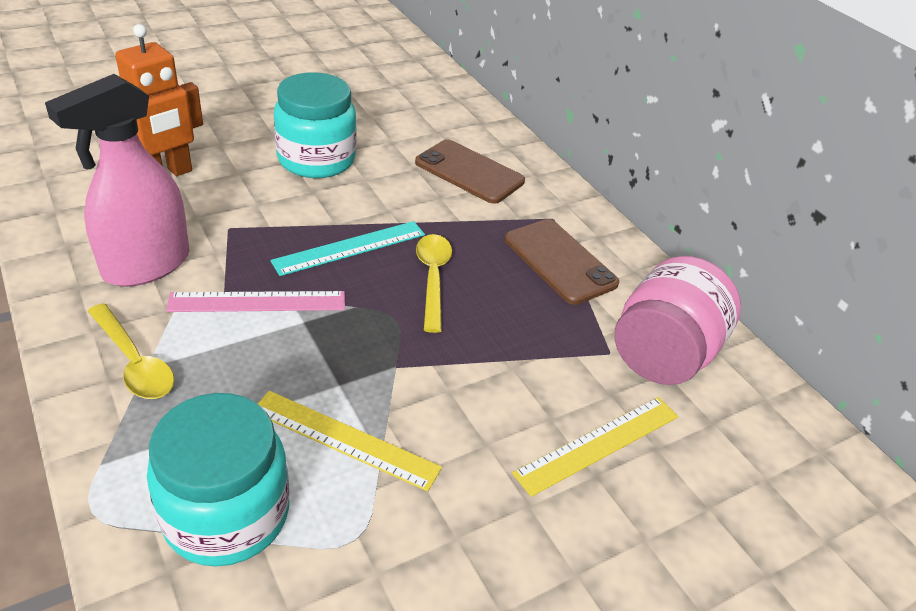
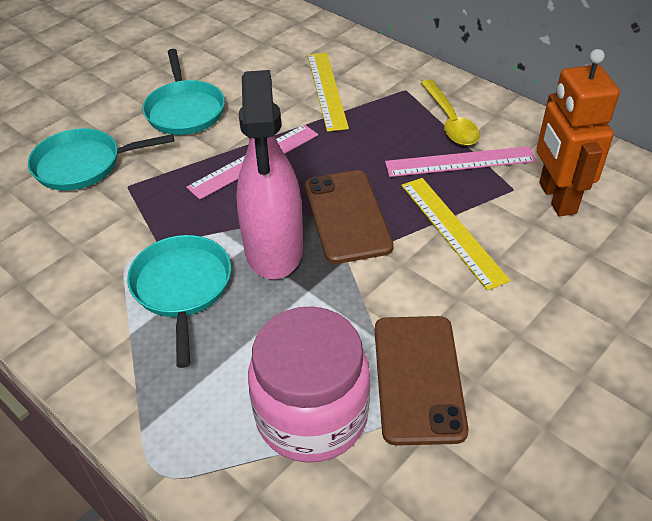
pink ruler: [166,291,345,312] = 1 -> [186,124,318,200] [385,146,537,177] = 2
turquoise jar: [147,393,289,566] [274,72,356,178] = 2 -> none = 0
turquoise pan: none = 0 -> [28,128,174,191] [127,235,231,368] [143,49,225,135] = 3
turquoise ruler: [270,221,425,276] = 1 -> none = 0
yellow spoon: [88,303,174,399] [416,234,452,333] = 2 -> [421,79,480,146] = 1

